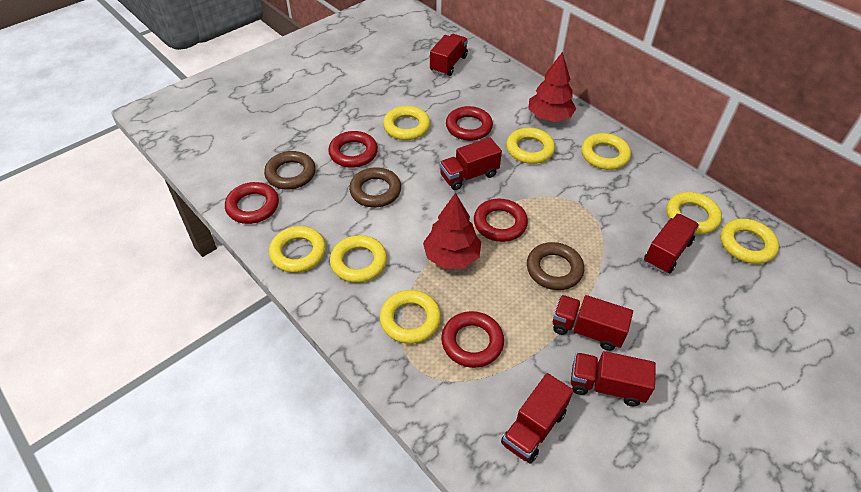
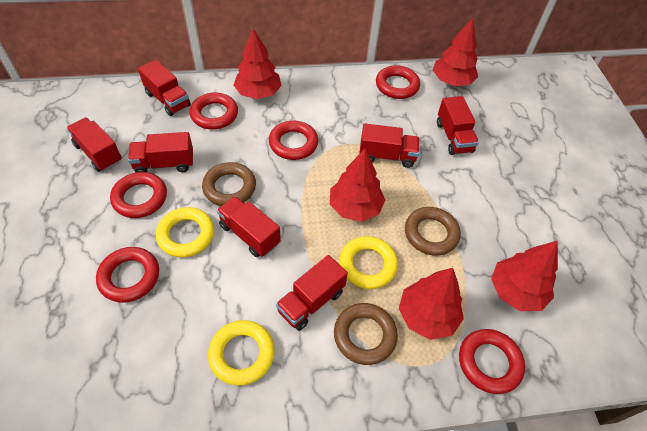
red ring: [225,182,279,224] [328,131,378,168] [441,311,504,368] [446,106,493,141] [474,199,528,242] = 5 -> [96,247,159,303] [110,172,167,218] [190,92,238,129] [269,121,318,160] [376,65,420,99] [459,329,525,394] = 6
red tree: [423,193,481,269] [528,52,576,122] = 2 -> [234,28,282,99] [330,149,385,222] [399,268,464,340] [433,18,478,86] [491,241,558,311] = 5
red truck: [430,34,468,76] [439,138,502,190] [501,373,573,464] [553,295,633,351] [571,351,656,406] [644,214,699,273] = 6 -> [67,118,122,172] [128,132,193,173] [138,60,191,116] [217,196,281,257] [276,255,348,331] [359,123,420,168] [437,96,479,155] = 7
yellow ring: [269,226,326,273] [330,235,387,283] [380,290,441,344] [383,106,430,140] [506,128,555,164] [581,133,631,170] [667,192,722,234] [720,219,779,264] = 8 -> [156,207,214,258] [208,320,275,386] [339,236,398,289] = 3

